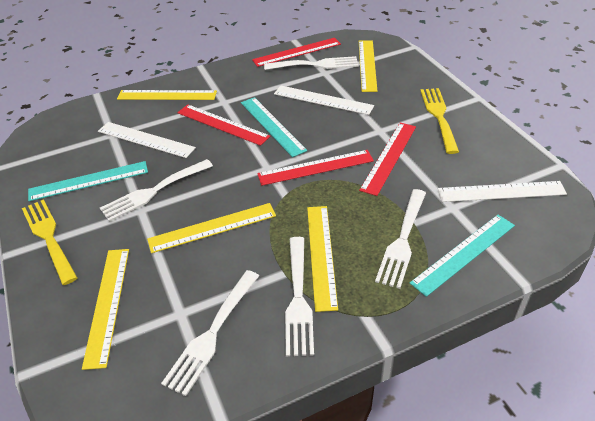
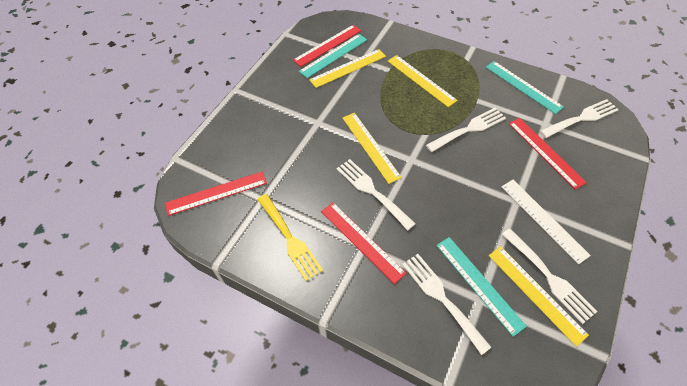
white ruler: [98,122,196,158] [274,85,374,115] [438,181,567,202] = 3 -> [502,180,591,264] = 1
yellow fork: [22,199,77,285] [420,88,459,154] = 2 -> [257,194,323,281] = 1
yellow ruler: [82,249,129,370] [117,90,217,100] [147,203,276,253] [307,206,338,312] [359,40,377,92] = 5 -> [309,49,386,88] [343,113,402,184] [388,55,458,107] [489,246,589,347] = 4

